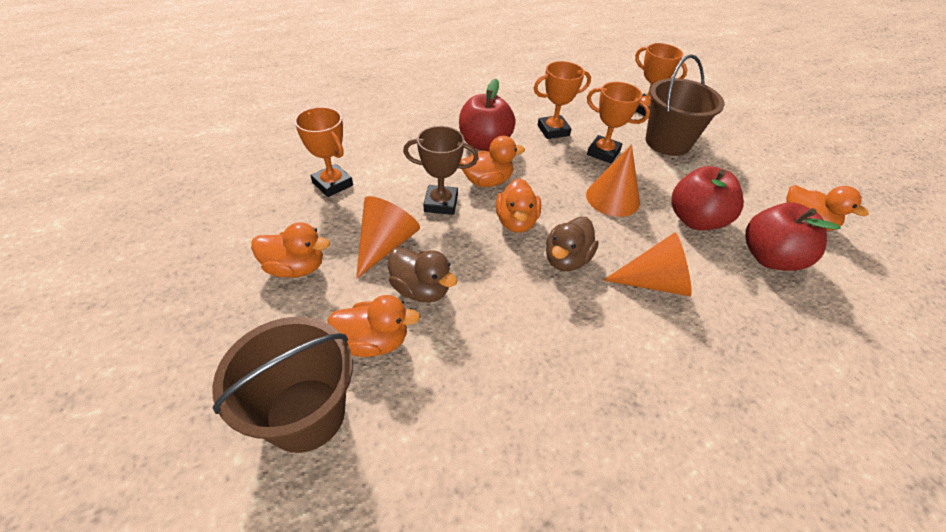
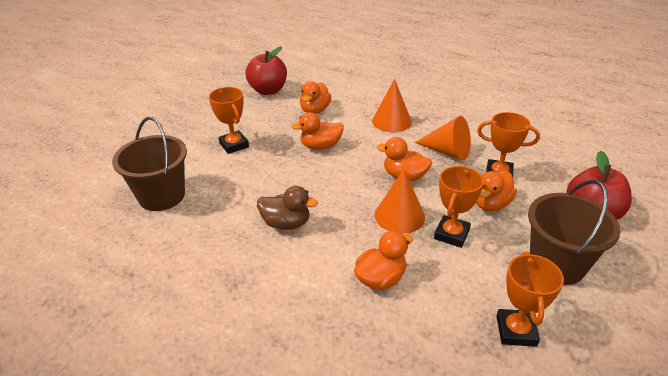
brown duck: [388,247,457,302] [546,217,599,271] = 2 -> [257,186,318,230] = 1
brown trophy: [403,126,478,215] = 1 -> none = 0
red apple: [459,79,516,151] [671,166,744,230] [745,203,841,271] = 3 -> [246,46,287,95] [567,151,632,220] = 2

